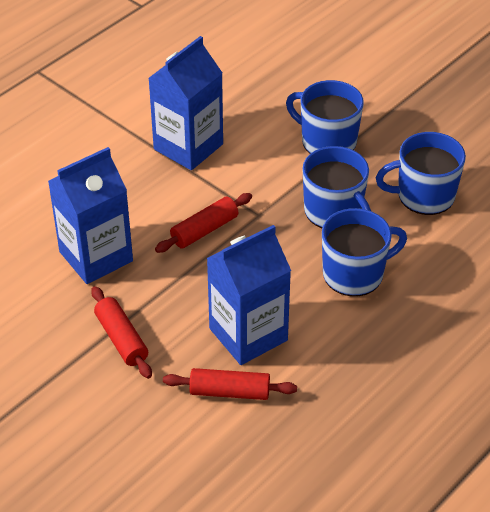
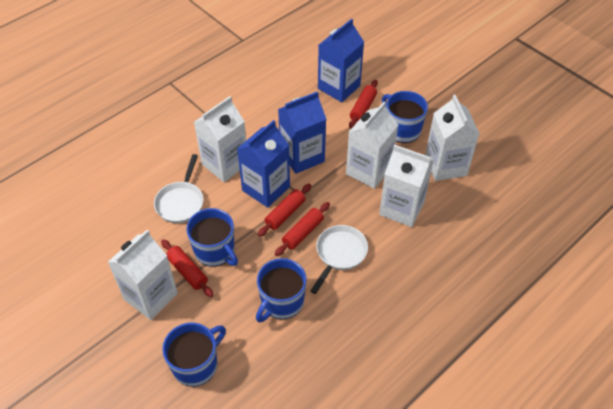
red rolling pin: [91,286,152,379] [155,193,252,253] [163,368,297,400] = 3 -> [161,239,213,297] [258,184,311,237] [275,202,330,256] [349,80,378,129] = 4
white carton: none = 0 -> [108,230,178,320] [194,96,246,182] [346,101,398,189] [379,144,434,227] [425,95,480,181] = 5
white pan: none = 0 -> [154,154,204,223] [311,225,368,294] = 2

